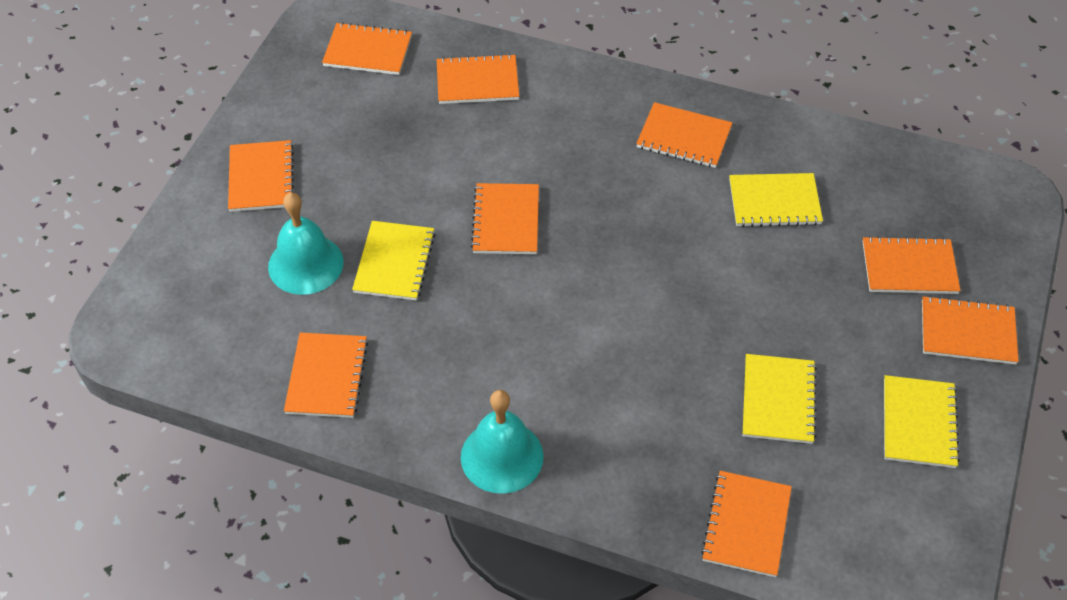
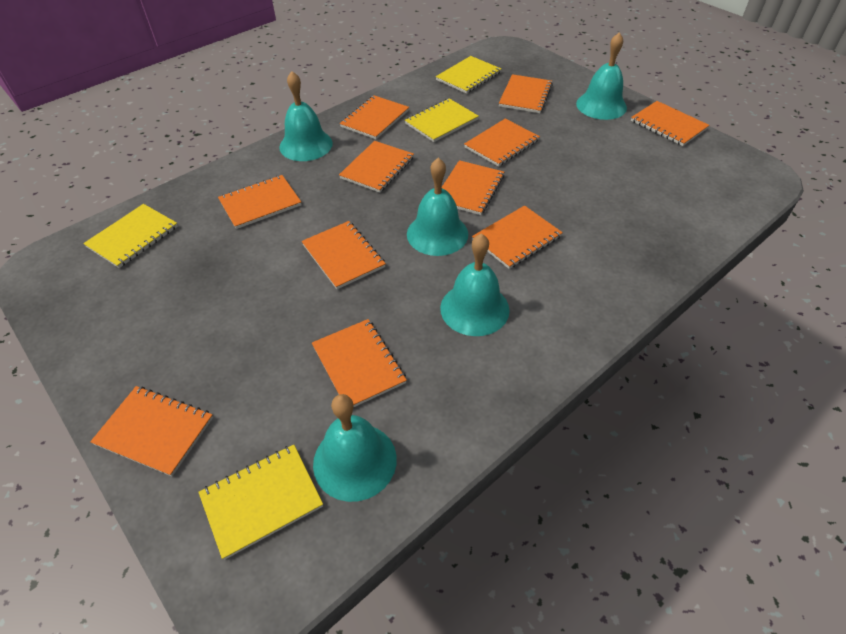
orange notebook: [228,140,294,212] [284,332,368,418] [322,22,412,75] [437,54,519,104] [471,183,539,254] [636,102,733,168] [701,471,792,577] [862,236,961,294] [922,296,1019,365] = 9 -> [90,386,213,476] [218,175,301,229] [301,221,386,289] [312,319,407,408] [339,141,414,193] [340,95,409,139] [441,160,504,215] [464,119,540,167] [472,205,563,269] [499,74,553,113] [631,101,709,146] = 11
turquoise bell: [268,192,344,295] [461,390,544,494] = 2 -> [279,71,333,161] [313,394,397,502] [407,158,468,256] [440,233,510,336] [576,32,627,120] = 5

